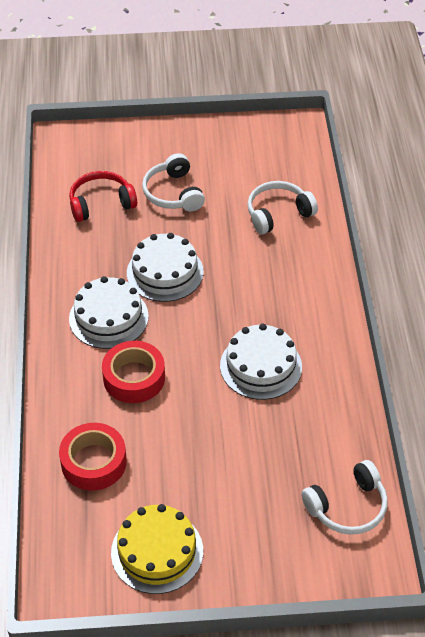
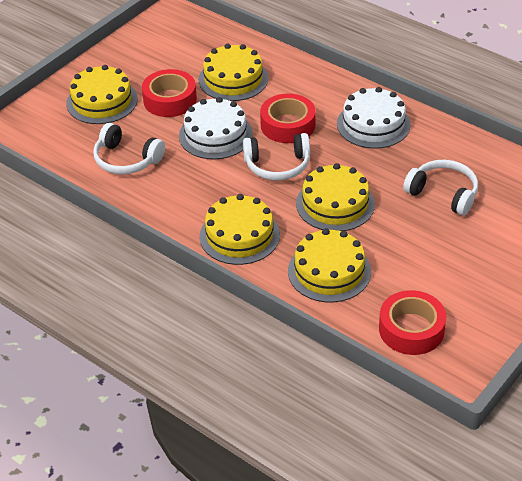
red headphones: [69,171,137,222] = 1 -> none = 0
red tape: [59,423,127,491] [102,341,165,403] = 2 -> [142,69,197,117] [260,93,316,143] [379,290,446,355] = 3
white cake: [69,276,149,349] [127,233,204,302] [220,324,302,400] = 3 -> [179,97,253,159] [337,87,411,149] = 2
yellow cake: [111,504,203,594] = 1 -> [66,65,138,124] [199,44,268,101] [199,194,280,265] [288,228,371,302] [296,163,375,231] = 5

